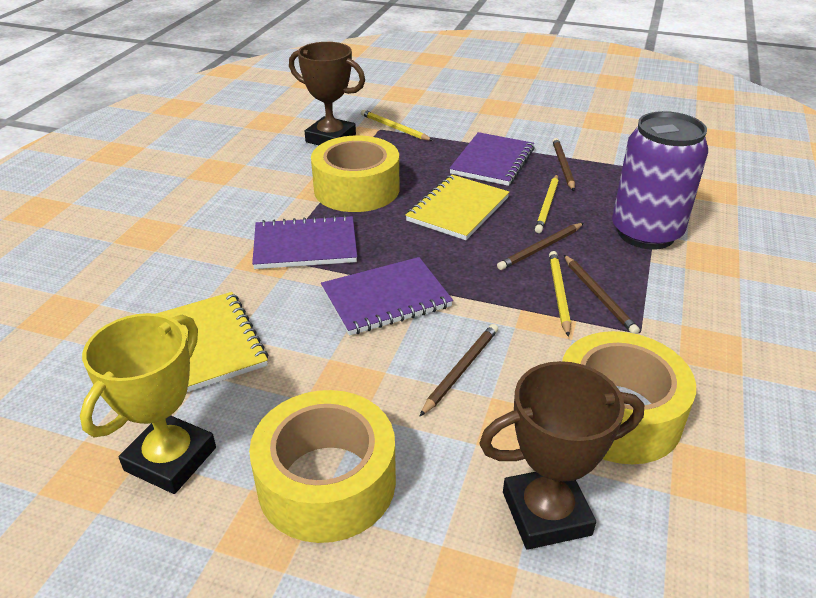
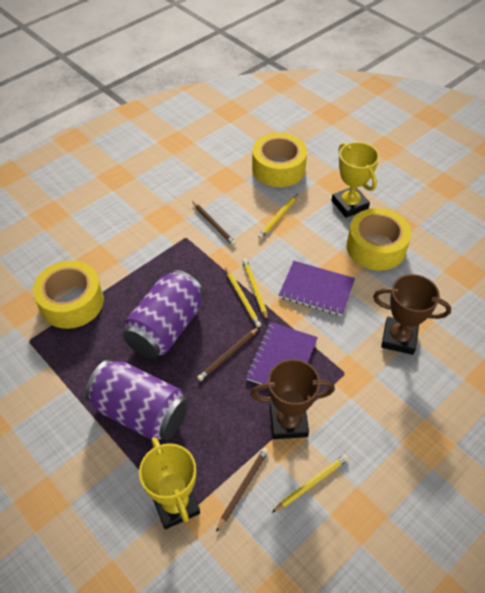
brown pencil: [420,324,498,416] [497,223,584,270] [552,138,575,191] [564,255,640,334] = 4 -> [192,201,236,246] [197,327,259,381] [216,448,269,532] = 3
purple can: [612,111,708,250] = 1 -> [85,360,188,440] [123,270,204,359] = 2
purple notebook: [252,215,357,269] [321,257,453,336] [449,132,535,186] = 3 -> [246,322,318,384] [279,261,355,316] = 2
yellow notebook: [156,292,268,392] [405,175,509,240] = 2 -> none = 0
yellow pencil: [361,110,433,141] [535,175,559,233] [549,251,571,337] = 3 -> [226,268,261,327] [242,259,268,321] [258,194,298,239] [272,454,349,513] = 4
yellow trophy: [80,313,216,494] = 1 -> [139,437,200,529] [331,142,379,218] = 2

